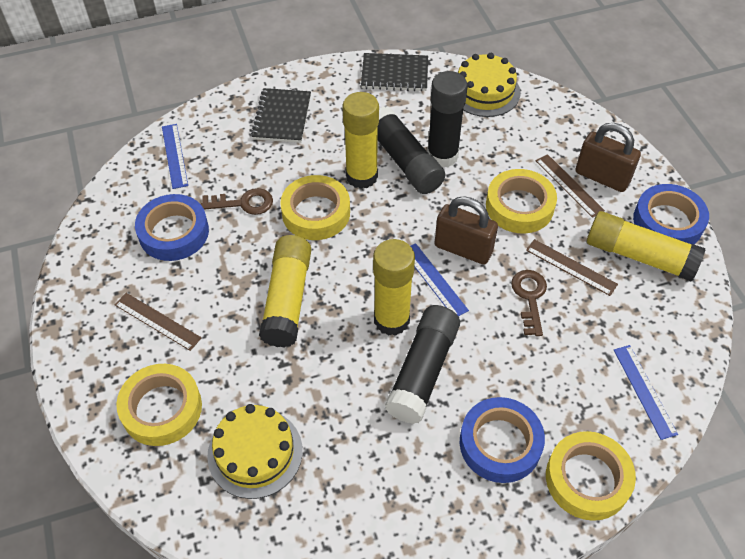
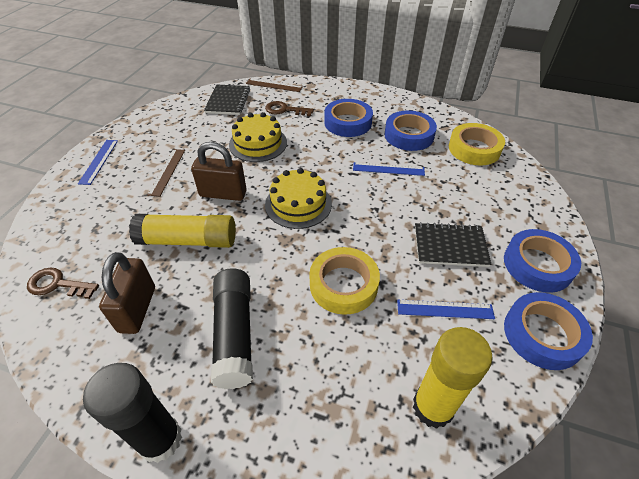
black glue stick: [377,106,446,194] [385,305,460,424] [427,71,468,168] = 3 -> [83,363,182,463] [211,268,253,389] = 2
blue tape: [135,194,209,261] [460,397,545,483] [633,184,709,244] = 3 -> [324,99,373,137] [385,110,437,151] [504,229,581,293] [504,292,593,370] = 4
brown ruler: [115,293,202,351] [526,239,618,296] [535,154,605,218] = 3 -> [147,149,185,197] [246,79,302,92] = 2
yellow glue stick: [259,235,311,348] [342,92,379,189] [373,239,415,336] [587,211,706,282] = 4 -> [129,214,236,248] [413,327,493,429] = 2
yellow tape: [116,364,202,446] [280,175,350,240] [486,169,557,234] [546,431,636,521] = 4 -> [309,247,380,315] [449,123,505,166] = 2

